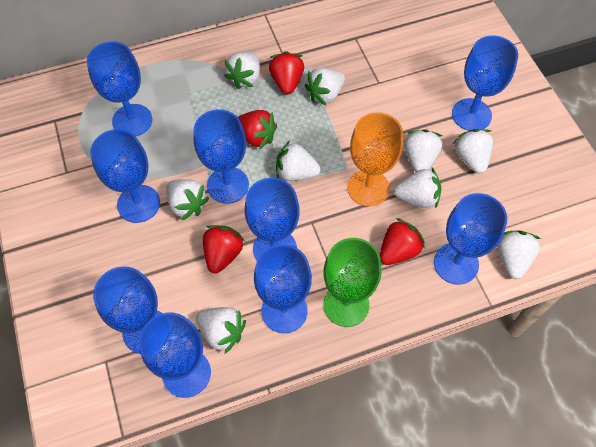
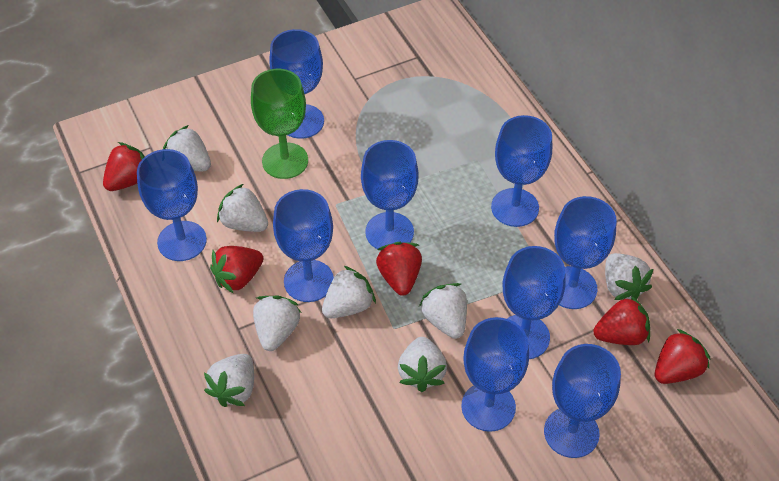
orange goblet: [347,112,403,207] = 1 -> none = 0
red strawberry: [203,225,245,274] [238,110,277,149] [269,51,304,95] [380,218,425,265] = 4 -> [103,142,145,191] [210,246,263,294] [376,242,422,296] [593,295,650,345] [655,329,711,384] = 5
white strawberry: [166,179,209,220] [196,307,246,353] [224,52,260,89] [276,141,321,181] [304,68,345,105] [394,168,441,208] [404,130,442,172] [453,129,493,174] [497,230,541,279] = 9 -> [163,125,211,171] [204,354,254,407] [217,184,268,232] [253,296,301,351] [322,266,376,318] [398,337,447,392] [419,283,467,339] [605,253,653,300] = 8

